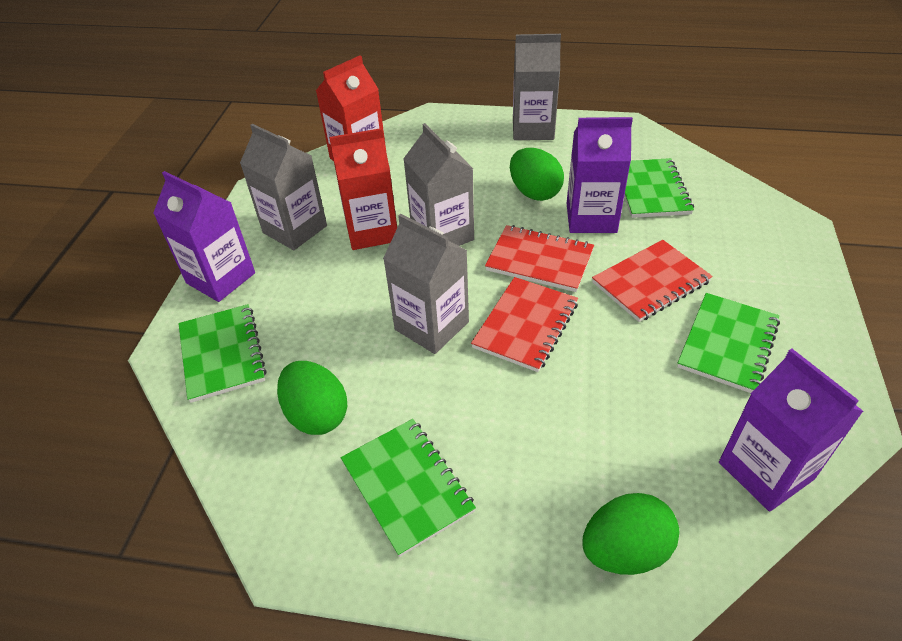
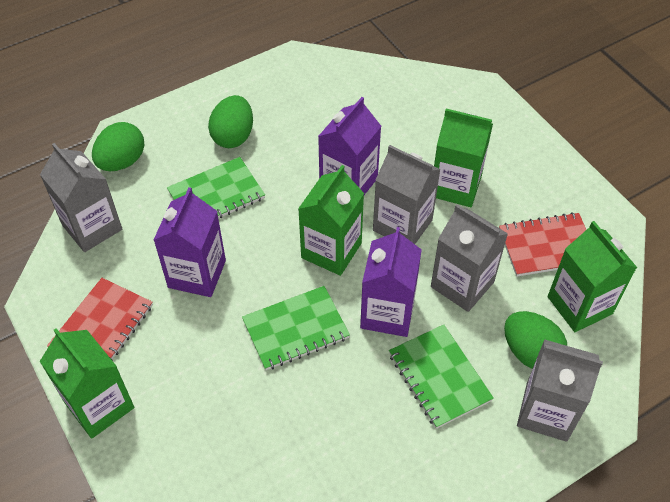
green carton: none = 0 -> [40,328,134,438] [298,165,364,276] [434,109,493,207] [548,221,637,332] = 4
green notebook: [178,304,267,403] [341,419,476,557] [624,158,694,218] [677,293,780,393] = 4 -> [167,157,265,218] [242,286,350,370] [389,325,494,429] = 3
red carton: [316,55,386,161] [329,128,397,250] = 2 -> none = 0
red notebook: [471,277,578,372] [485,225,594,292] [592,240,713,322] = 3 -> [47,278,153,361] [499,212,586,277] = 2

